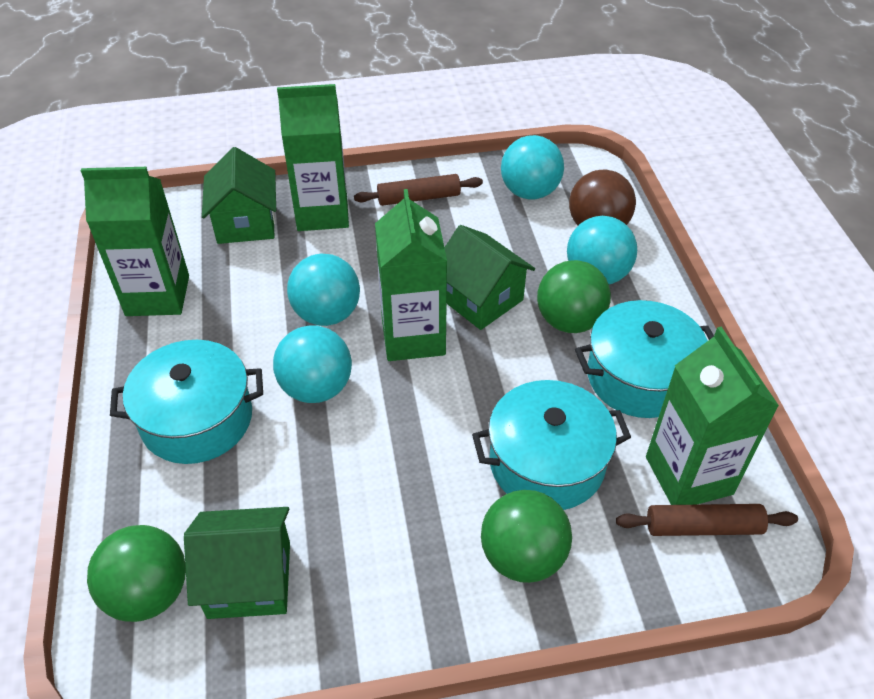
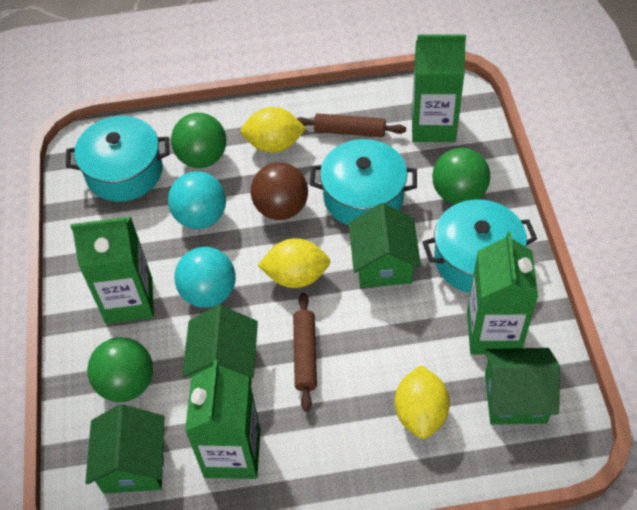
green house: [184,507,290,619] [202,147,276,244] [444,225,535,330] = 3 -> [85,404,164,494] [182,305,258,385] [349,203,421,287] [484,348,560,425] = 4
turquoise ball: [273,325,352,403] [287,254,360,326] [501,135,564,199] [567,216,637,284] = 4 -> [168,171,226,229] [175,247,236,308] = 2
yellow lemon: none = 0 -> [241,107,306,153] [258,238,330,288] [395,365,450,439] = 3

